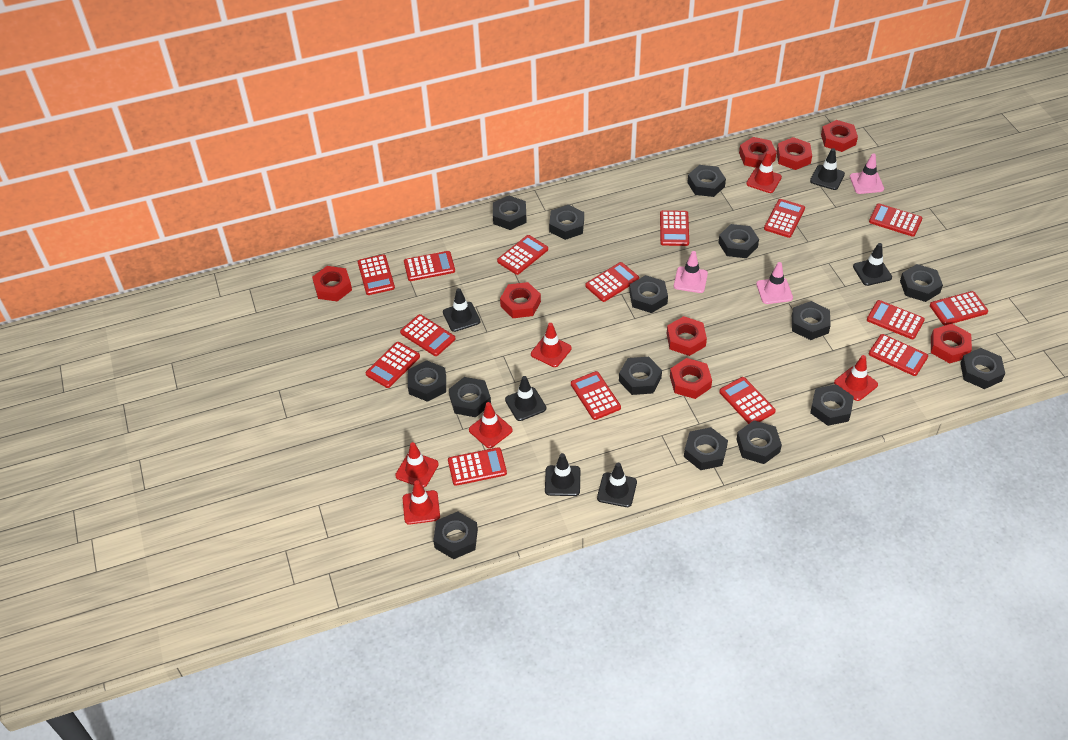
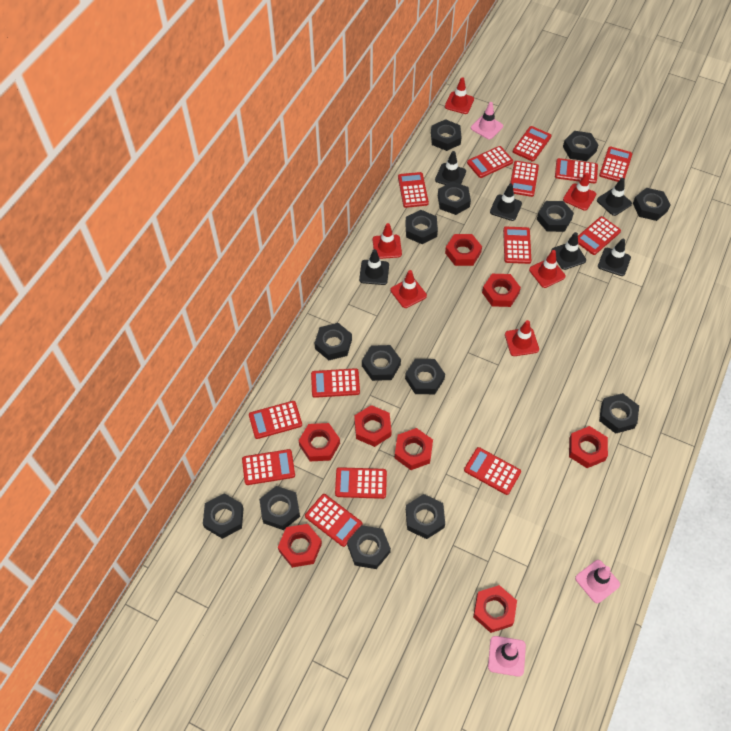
black nut: [408,360,446,402] [433,512,478,559] [449,377,491,417] [493,195,527,230] [549,205,584,240] [619,357,662,395] [629,275,668,313] [684,427,728,470] [687,165,726,197] [718,224,759,258] [736,420,782,464] [792,301,831,340] [810,384,854,426] [900,264,943,302] [960,348,1005,389] = 15 -> [203,493,244,539] [259,486,300,530] [314,323,352,360] [347,525,391,569] [362,345,401,381] [405,210,438,244] [405,359,445,394] [406,494,445,539] [431,119,462,151] [438,181,471,215] [537,201,574,232] [563,131,598,161] [599,393,639,434] [633,188,670,221] = 14
red calculator: [358,254,395,295] [366,342,420,388] [400,314,455,356] [404,251,455,281] [448,447,507,486] [497,235,548,275] [571,371,621,420] [585,262,639,302] [660,210,689,246] [719,377,776,424] [764,199,805,238] [867,300,925,339] [869,204,922,237] [869,334,928,376] [930,291,988,325] = 15 -> [242,449,295,485] [249,401,302,439] [305,494,363,547] [311,368,360,398] [335,467,387,499] [398,172,429,208] [464,447,521,495] [467,146,513,178] [503,227,531,264] [510,161,539,197] [513,126,551,162] [555,158,598,183] [578,216,621,255] [599,146,633,182] = 14

